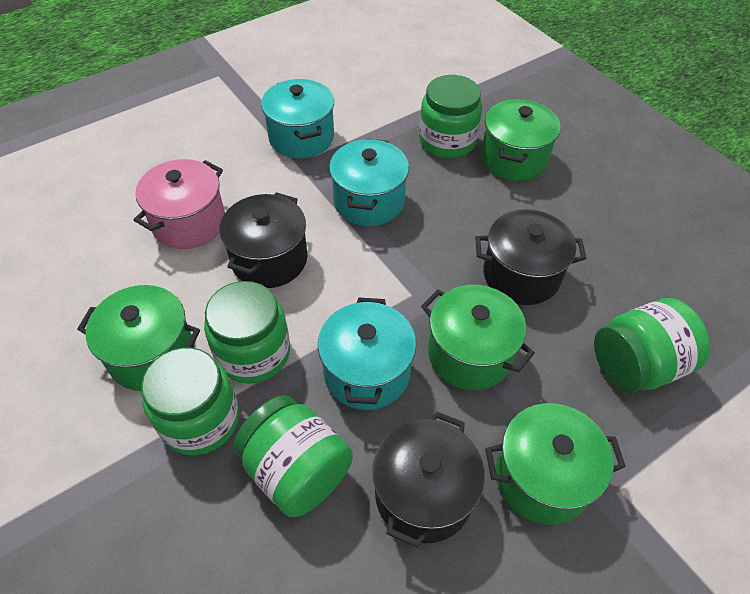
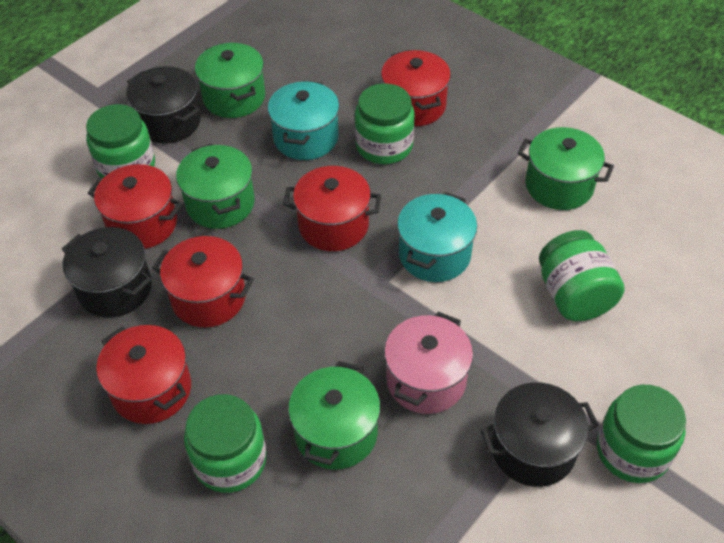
red pot: none = 0 -> [88,164,182,249] [96,325,191,424] [152,236,254,327] [283,166,381,251] [381,50,451,126] = 5
turquoise pot: [261,79,334,158] [318,297,416,410] [329,138,409,226] = 3 -> [268,81,339,160] [397,192,477,282] = 2

